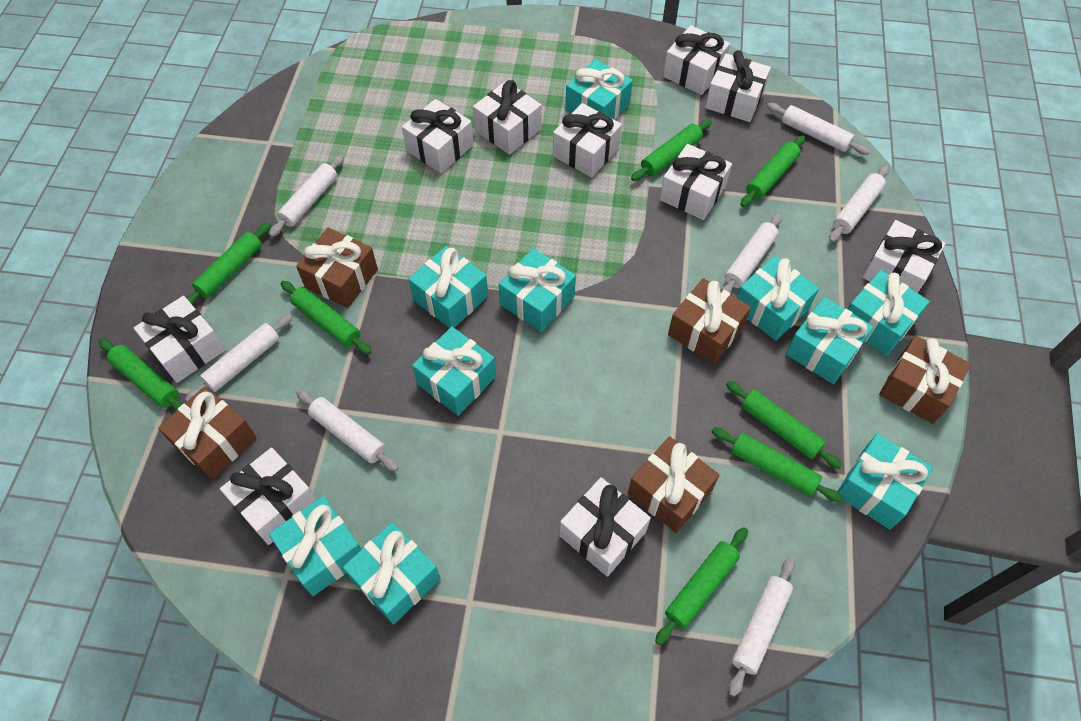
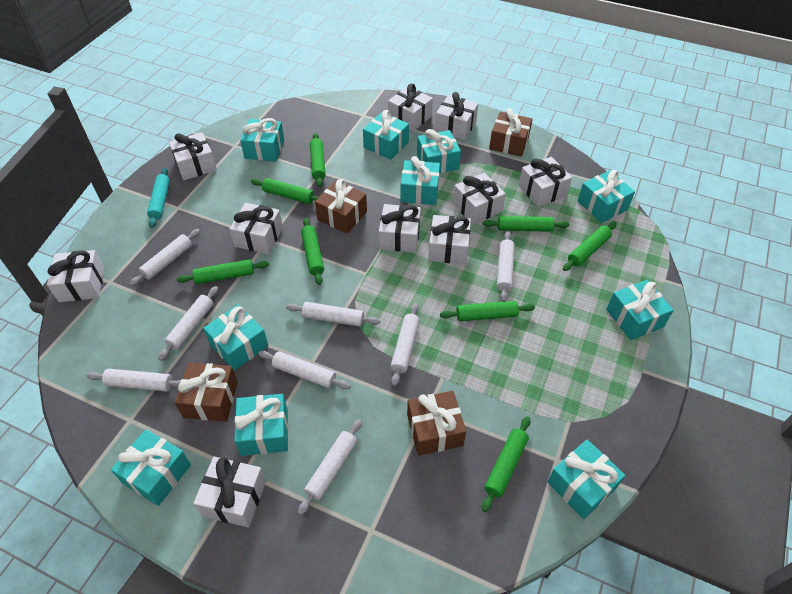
brown gift: [158,387,257,479] [296,228,378,308] [628,436,719,533] [668,278,751,364] [879,335,971,424] = 5 -> [175,363,238,422] [315,179,367,234] [407,391,466,456] [489,108,533,157] = 4
turquoise rolling pin: none = 0 -> [147,168,170,228] = 1
white rolling pin: [185,314,292,401] [269,154,344,237] [296,390,399,471] [722,213,782,293] [729,557,795,697] [767,103,870,155] [829,166,889,242] = 7 -> [87,369,181,392] [130,229,200,286] [158,286,218,361] [258,351,351,389] [286,302,380,327] [298,419,362,515] [390,303,420,386] [497,231,515,302] = 8

